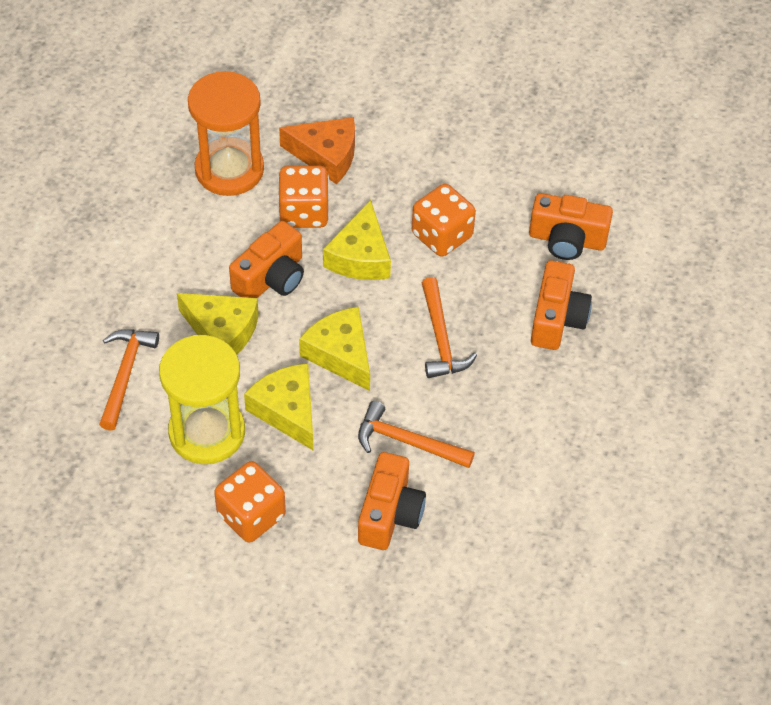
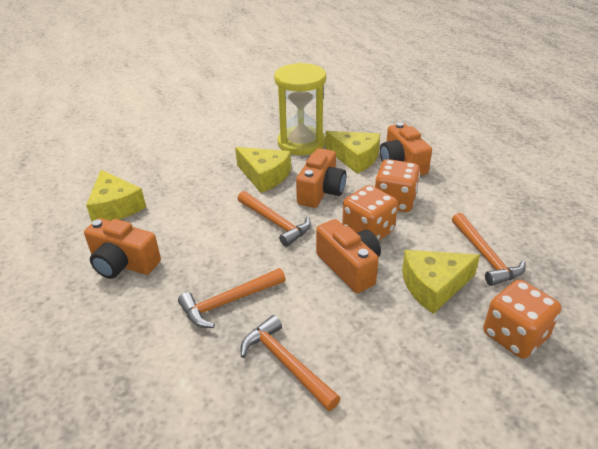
orange cheese: [279,117,355,184] = 1 -> none = 0
orange hammer: [99,330,159,431] [358,401,475,468] [422,277,477,378] = 3 -> [178,268,286,328] [238,191,311,247] [241,315,341,411] [452,213,526,286] = 4
orange hourglass: [188,71,264,196] = 1 -> none = 0

